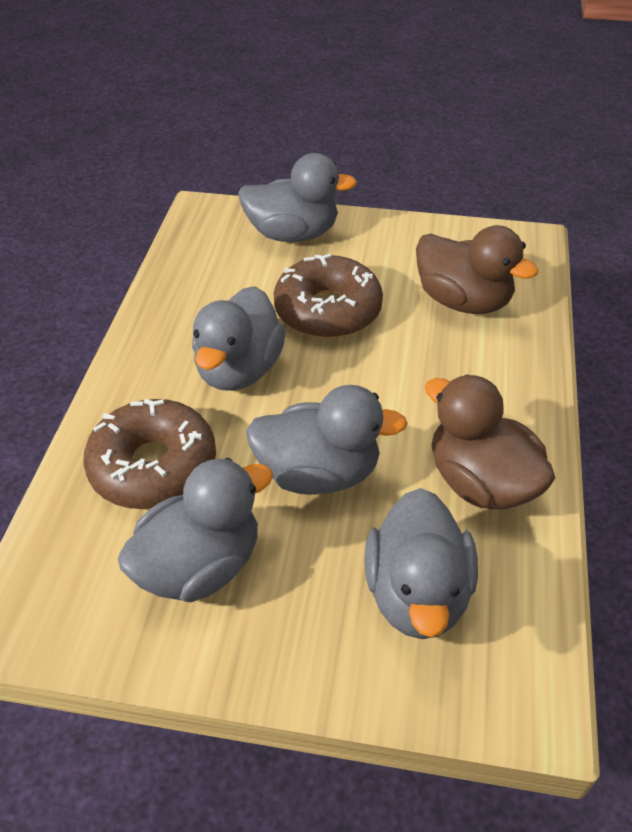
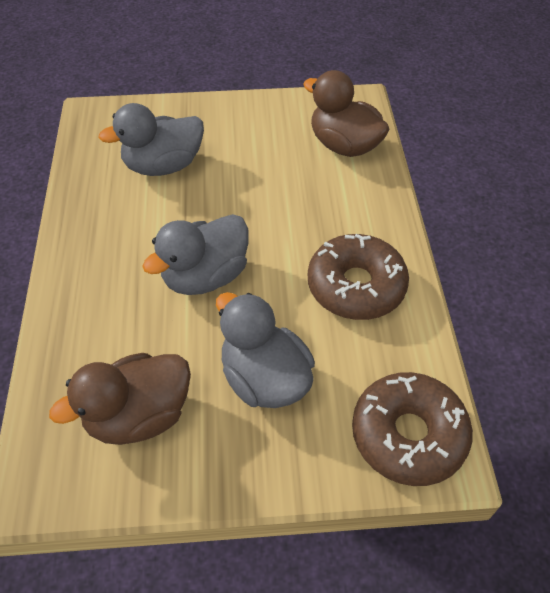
grey duck: [118,458,273,602] [192,286,286,391] [238,153,357,242] [246,385,408,495] [364,488,478,639] = 5 -> [98,103,204,176] [142,214,249,295] [216,292,315,408] = 3

